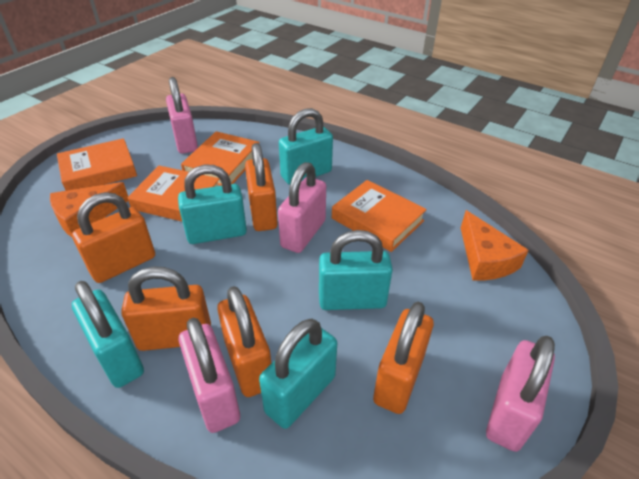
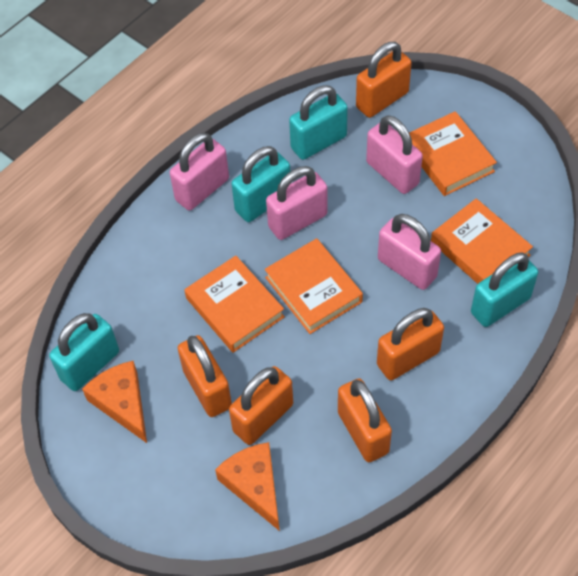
turquoise padlock: [72,281,144,388] [178,165,247,244] [259,319,337,429] [279,108,333,185] [319,230,393,310] = 5 -> [49,313,119,391] [231,146,290,222] [289,86,348,160] [471,252,538,327] = 4

